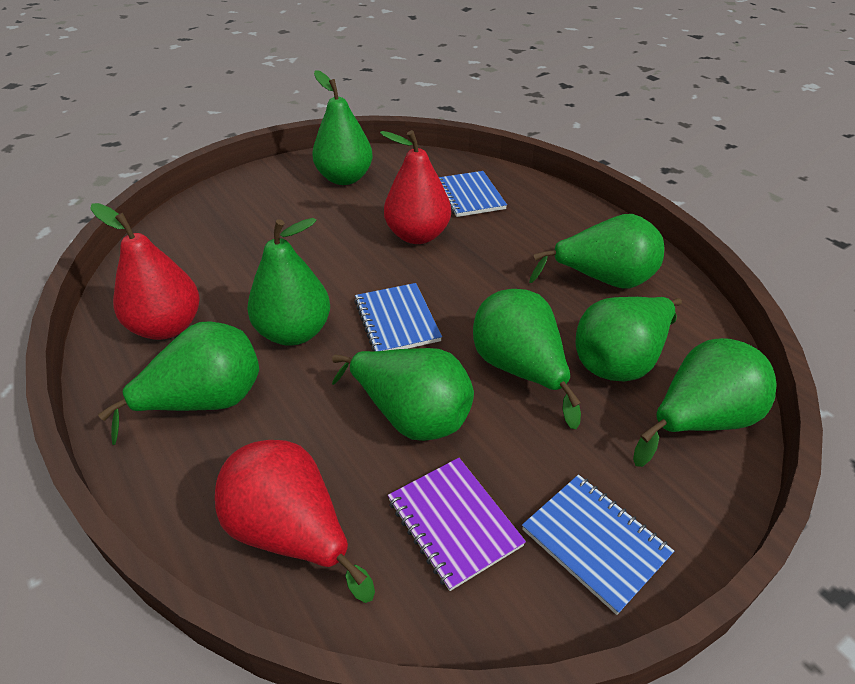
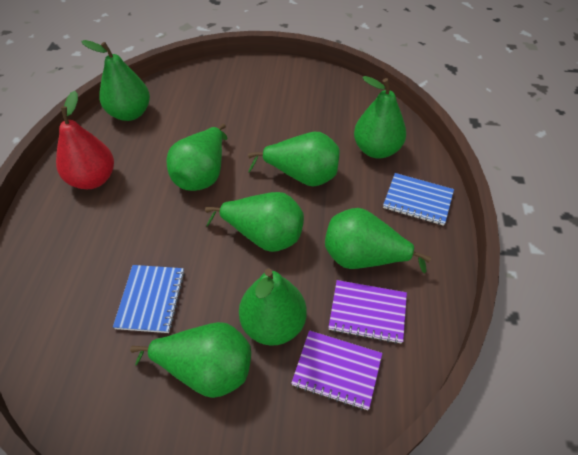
blue notebook: [354,283,442,351] [439,171,507,217] [522,475,674,615] = 3 -> [113,265,185,333] [383,173,454,226] = 2
purple notebook: [388,458,526,591] = 1 -> [291,330,382,410] [328,280,407,344] = 2
red pear: [90,203,199,340] [215,440,375,603] [380,130,451,244] = 3 -> [56,91,114,189] = 1

